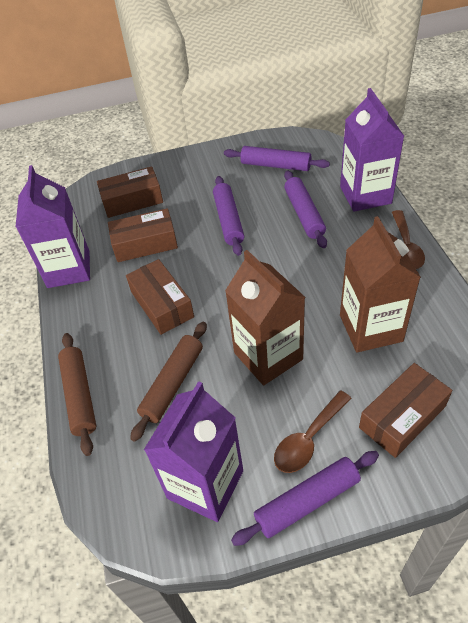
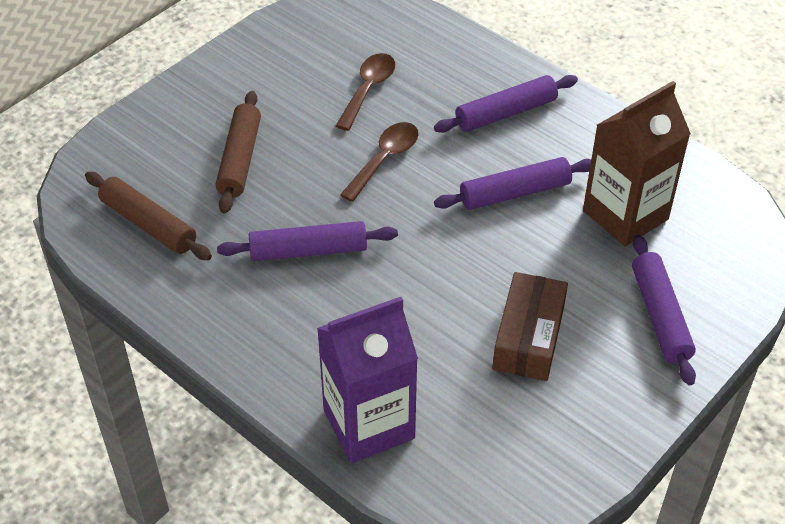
brown box: [97,166,163,218] [108,208,178,262] [126,259,194,335] [359,363,452,458] = 4 -> [492,272,568,381] = 1
brown carton: [225,250,305,385] [340,216,421,352] = 2 -> [583,81,691,246] = 1
purple carton: [16,165,90,288] [144,381,243,522] [340,88,404,212] = 3 -> [317,297,418,463] = 1

